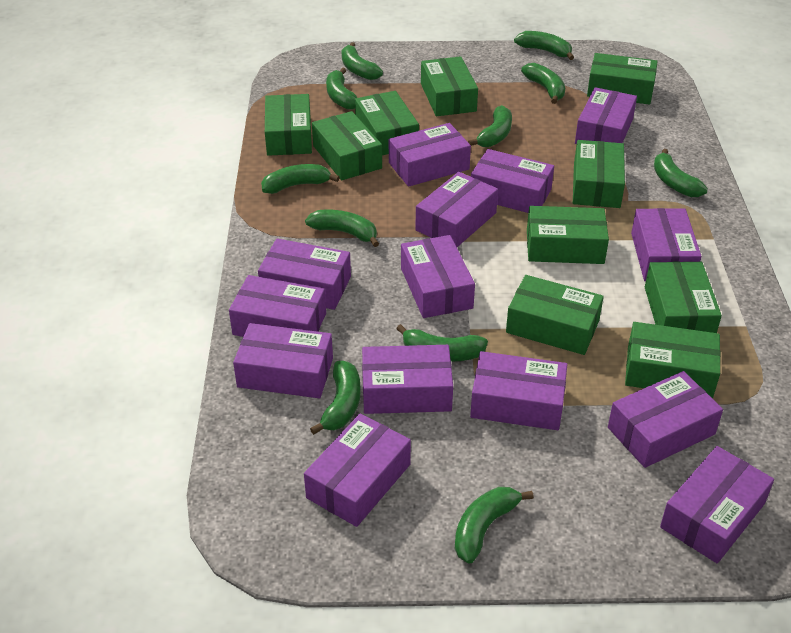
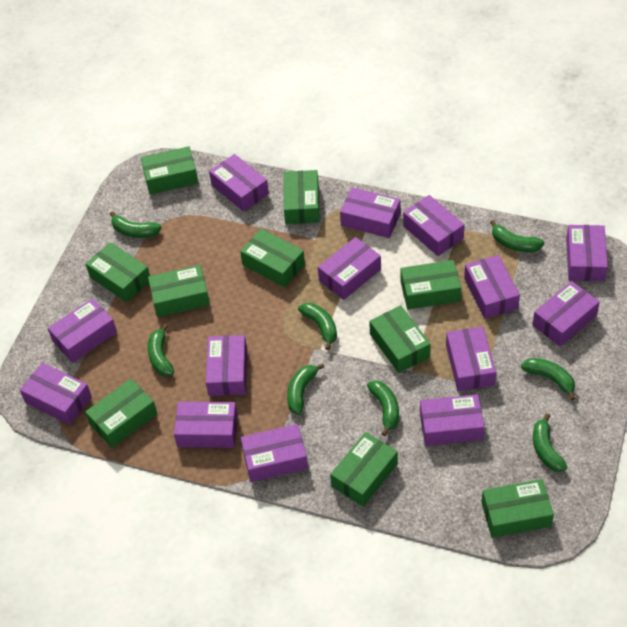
green banana: [261,164,340,194] [305,210,379,247] [310,361,361,435] [326,68,357,110] [341,42,383,80] [396,324,488,362] [455,487,534,564] [468,105,512,147] [514,31,574,60] [521,63,565,104] [654,149,708,197] = 11 -> [110,211,162,238] [148,324,174,376] [287,363,324,414] [298,303,337,350] [367,380,399,436] [490,220,544,252] [521,358,575,400] [533,413,567,472] = 8

